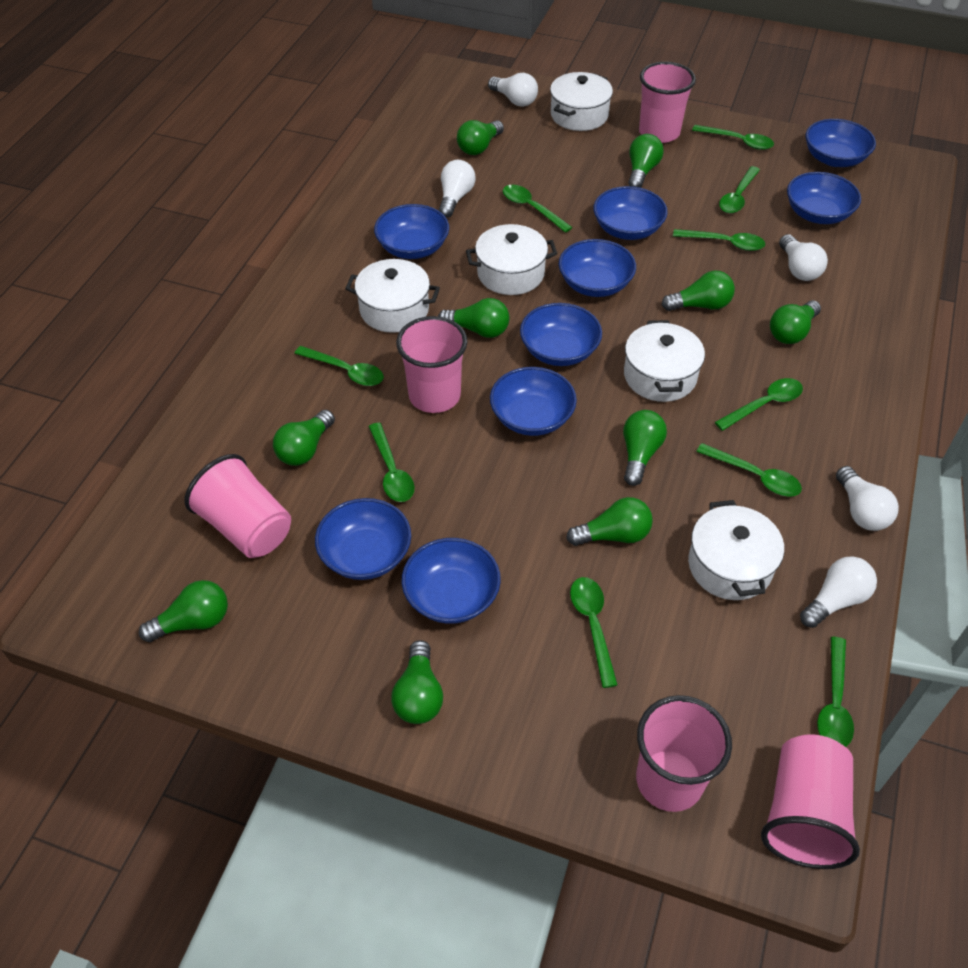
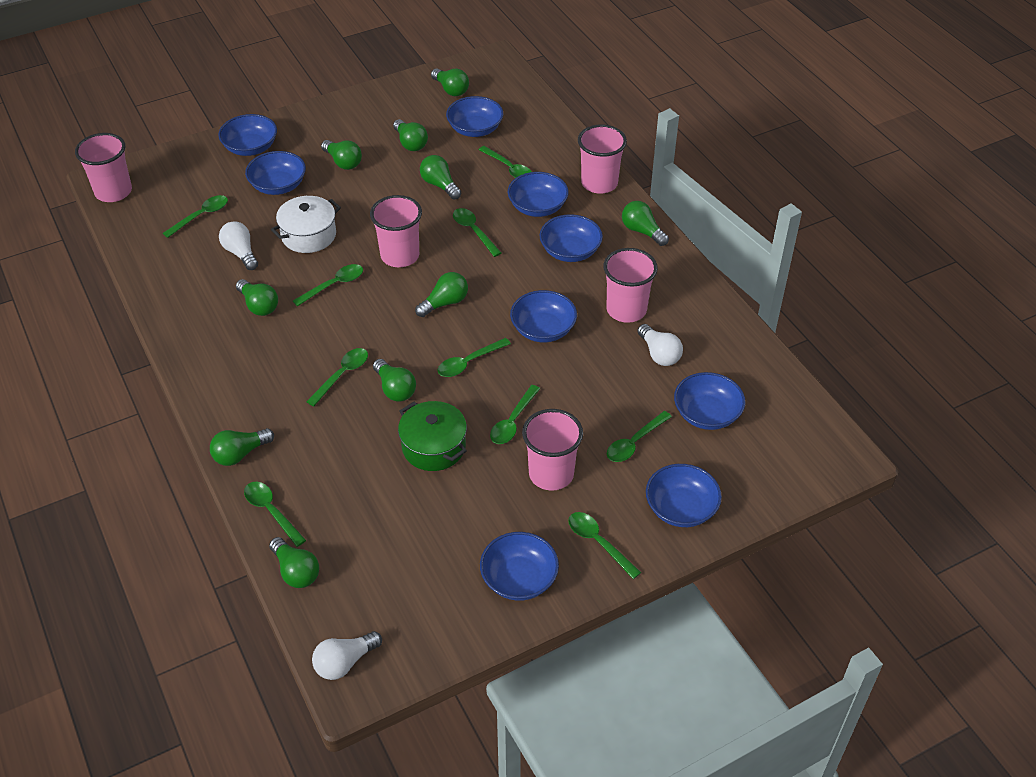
green pot: none = 0 -> [398,401,467,471] = 1
white light bulb: [439,160,476,218] [488,73,538,107] [779,234,828,281] [800,556,877,628] [836,466,899,531] = 5 -> [219,221,258,270] [312,631,382,680] [637,324,683,366] = 3
white pot: [345,259,440,333] [466,224,557,295] [550,72,613,131] [624,320,705,402] [688,500,784,600] = 5 -> [271,196,341,253] = 1

